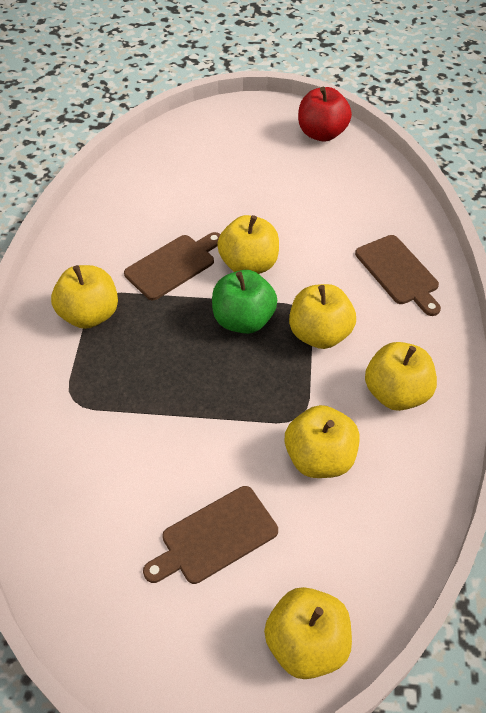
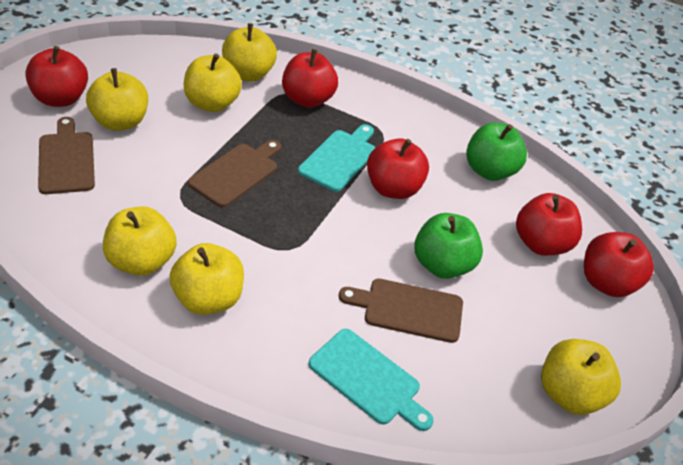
green apple: [212,270,277,334] = 1 -> [414,213,483,279] [466,123,527,181] = 2
red apple: [298,87,352,142] = 1 -> [25,46,88,107] [282,49,338,108] [367,138,429,199] [516,193,582,256] [584,232,654,297] = 5
turquoise cutting board: none = 0 -> [298,124,376,192] [308,329,434,431] = 2

